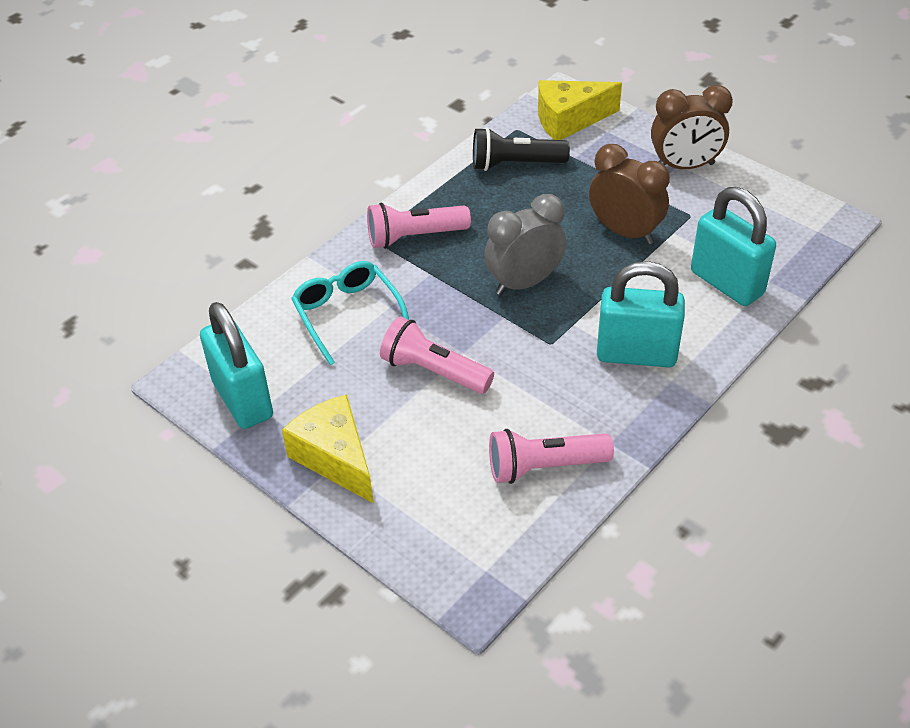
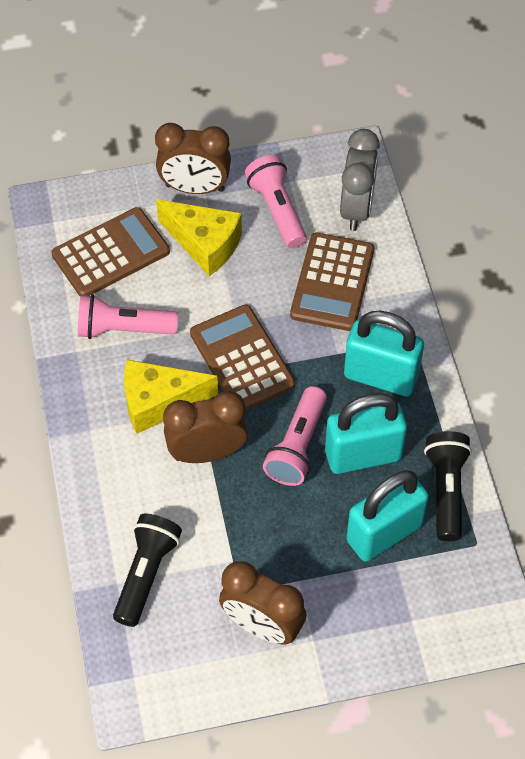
black flashlight: [473,127,570,171] = 1 -> [113,514,182,627] [424,431,472,541] = 2
brown calculator: none = 0 -> [51,207,170,296] [190,304,295,410] [290,233,374,331] = 3
brown clock: [589,144,670,244] [651,85,733,169] = 2 -> [155,123,231,194] [163,391,248,463] [219,561,306,644] = 3
turquoise glasses: [291,261,409,365] = 1 -> none = 0

